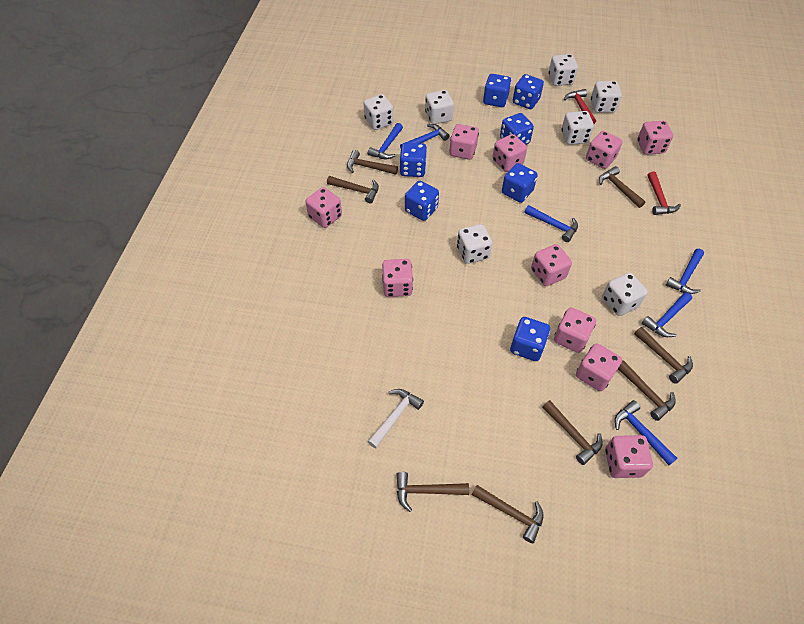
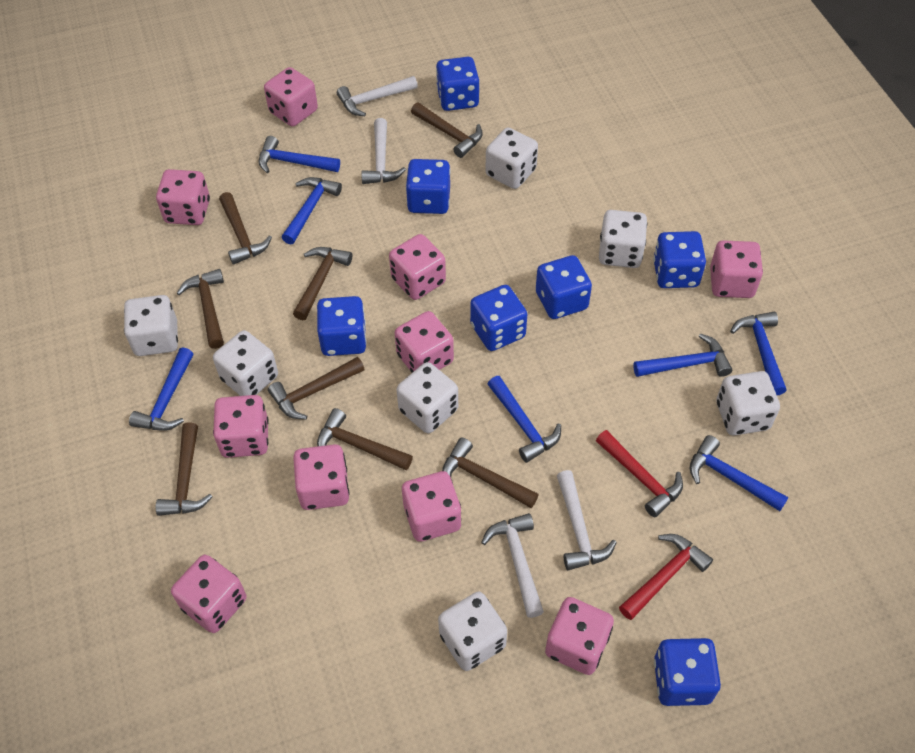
blue hammer: [367,123,403,159] [400,124,449,148] [524,205,578,242] [614,400,678,465] [642,292,692,337] [666,249,704,294] = 6 -> [129,347,194,431] [259,136,340,173] [282,177,342,245] [488,376,561,463] [633,333,732,377] [690,435,789,511] [730,312,787,395] = 7
white hammer: [368,389,424,448] = 1 -> [337,76,418,116] [361,118,406,184] [481,513,544,618] [557,470,617,570] = 4

